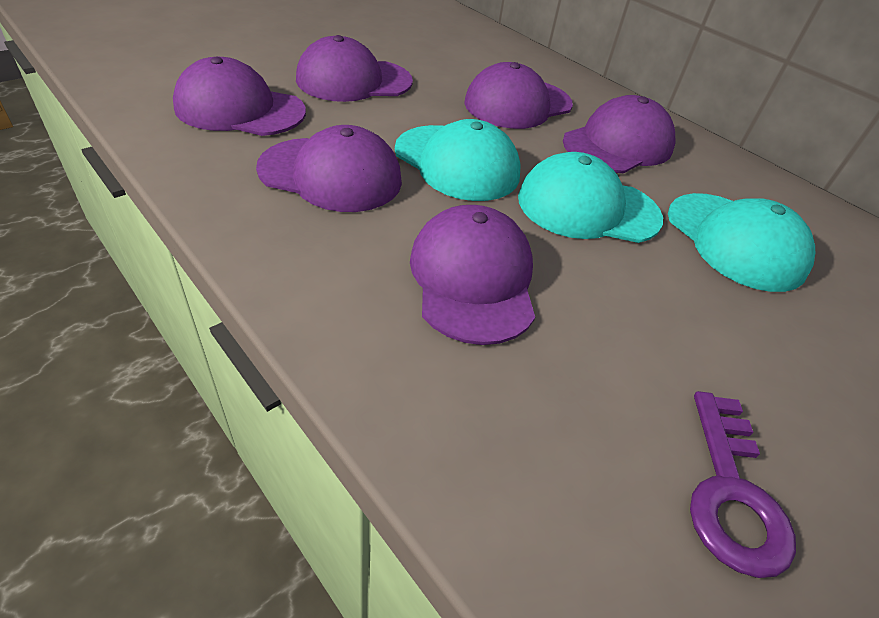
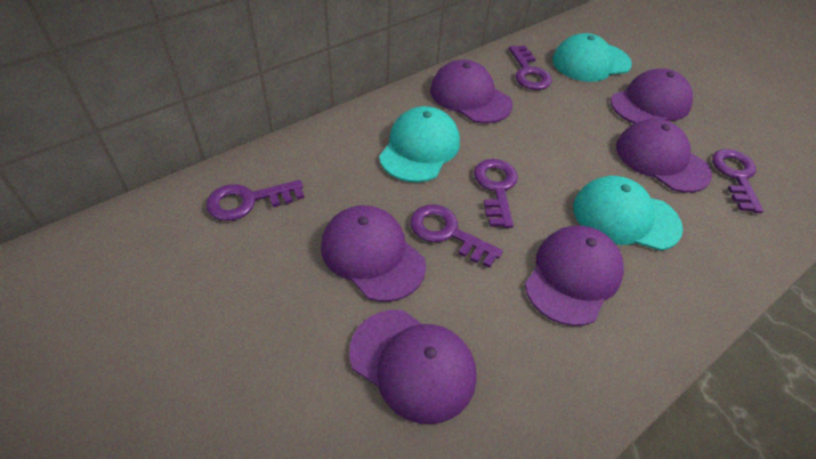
purple key: [690,391,796,578] = 1 -> [206,180,304,221] [410,204,503,268] [474,159,518,228] [509,45,552,90] [712,149,764,213] = 5

